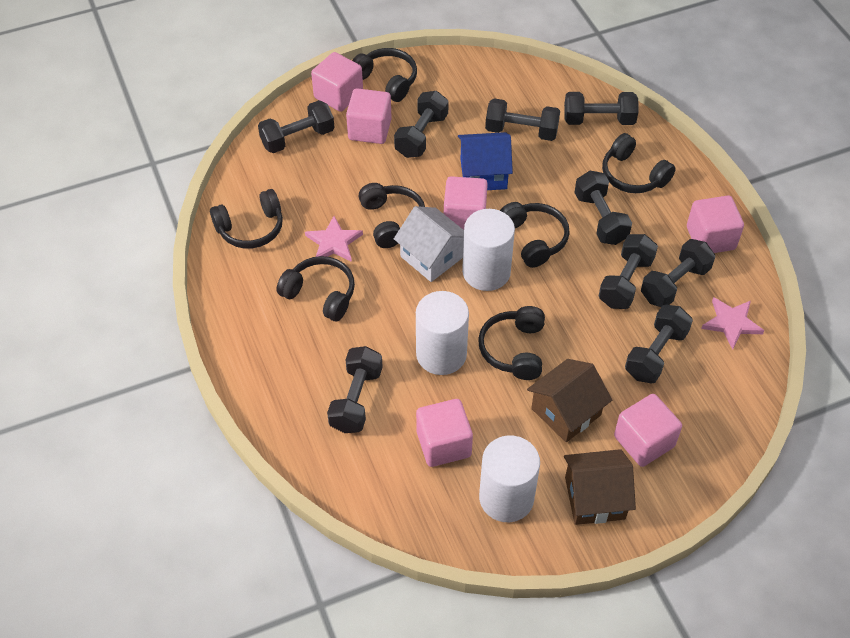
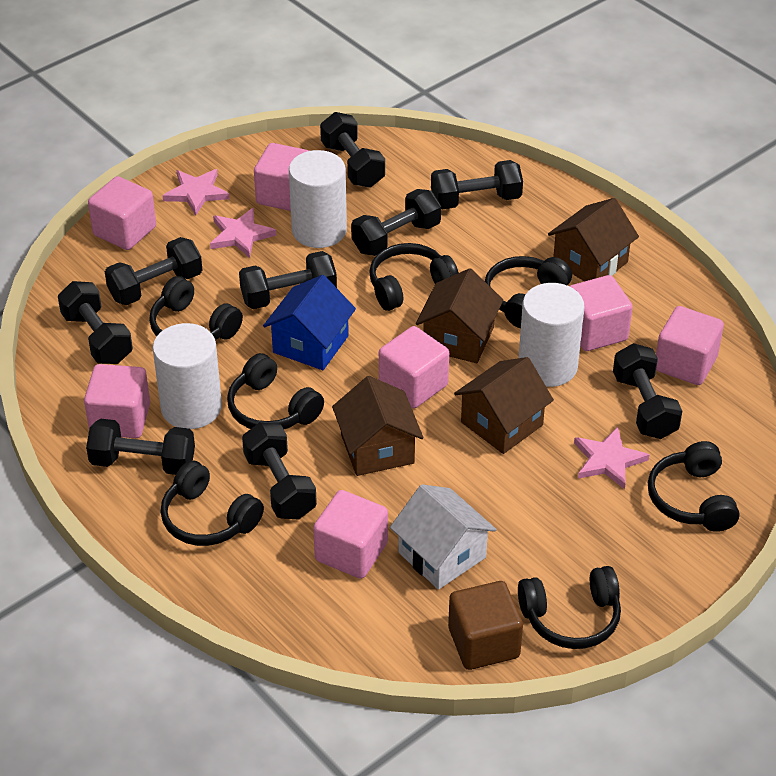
brown cube: none = 0 -> [448,581,523,670] = 1
brown house: [527,359,612,442] [564,449,636,525] = 2 -> [332,376,423,476] [416,268,503,363] [454,357,554,454] [548,198,639,281] = 4
pink cube: [311,52,363,112] [346,88,392,144] [416,399,473,467] [444,176,488,230] [614,394,682,467] [687,195,744,253] = 6 -> [84,364,150,438] [88,176,156,250] [254,143,309,211] [313,490,388,579] [379,326,449,408] [570,275,633,351] [656,306,724,385] = 7
pink star: [305,216,363,262] [701,297,764,349] = 2 -> [163,169,229,215] [210,208,276,258] [574,427,649,489] = 3

